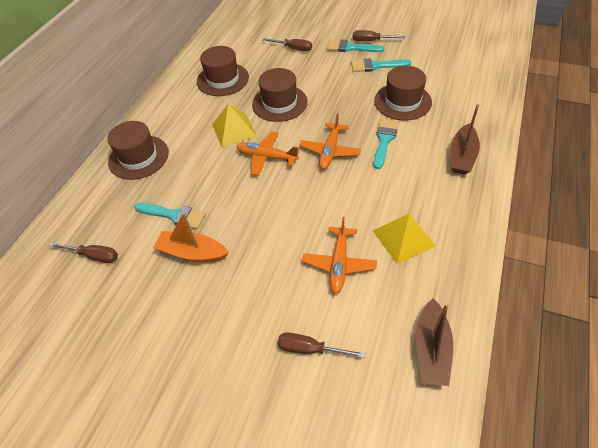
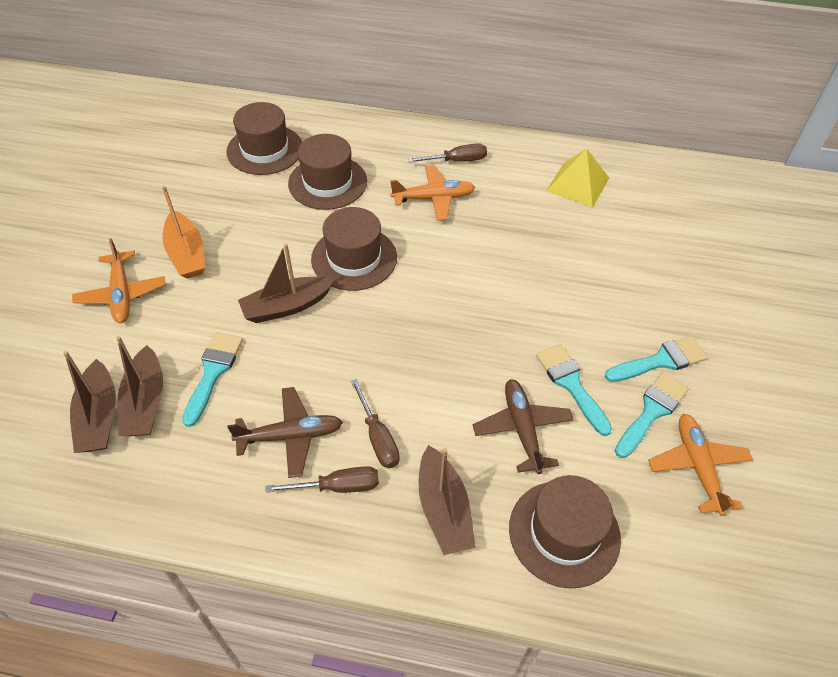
brown boat: [415,298,453,386] [451,104,480,175] = 2 -> [63,351,116,453] [116,336,163,436] [238,244,335,323] [419,445,476,555] = 4
brown plane: none = 0 -> [227,387,343,478] [473,379,574,474] = 2
brown screwdriver: [49,242,118,263] [263,38,312,51] [278,332,365,358] [352,30,405,41] = 4 -> [266,466,379,493] [351,379,400,468] [408,143,487,162] = 3
yellow pyramid: [212,104,257,147] [373,213,436,264] = 2 -> [546,149,609,207] = 1

